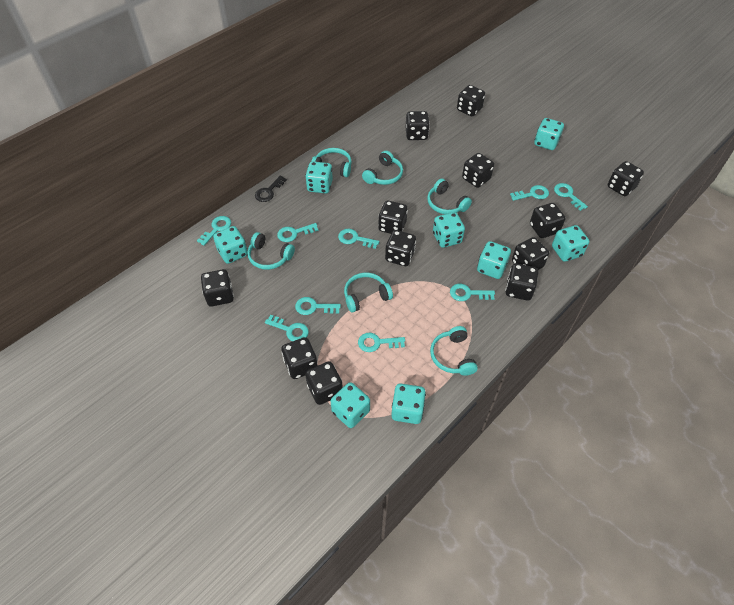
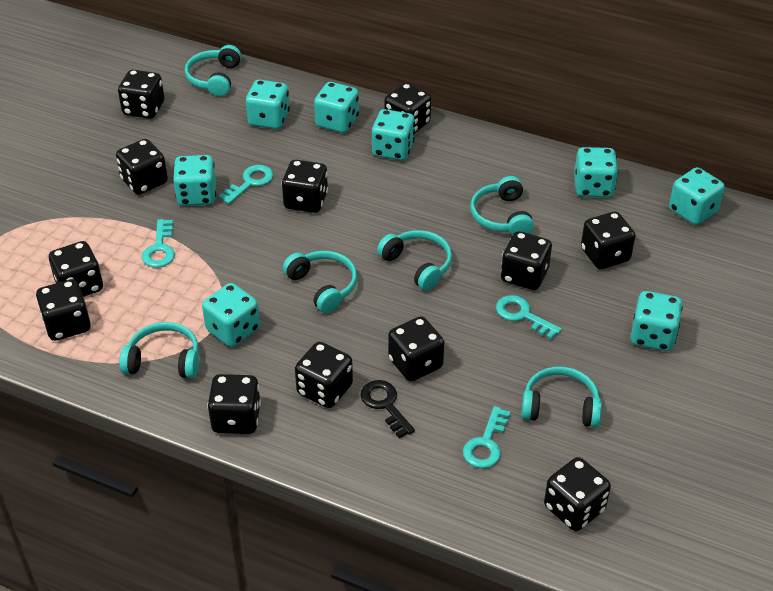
turquoise key: [197,216,231,246] [265,315,309,341] [277,223,319,242] [295,297,341,315] [338,229,379,249] [358,333,405,352] [450,284,495,301] [510,185,549,201] [554,183,588,211] = 9 -> [142,219,175,268] [219,165,273,204] [463,406,510,468] [496,295,562,340] = 4

